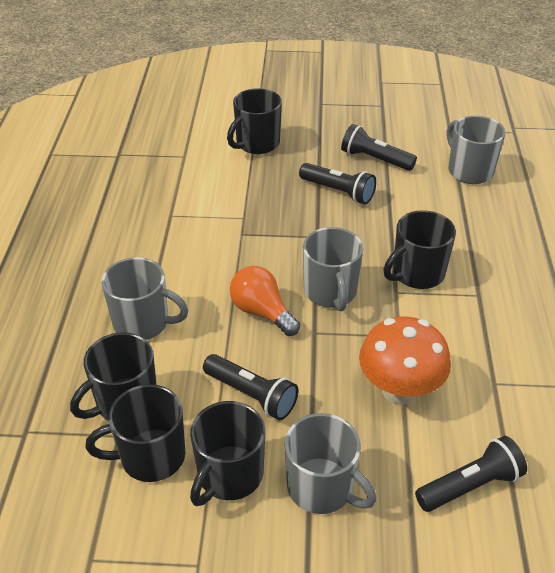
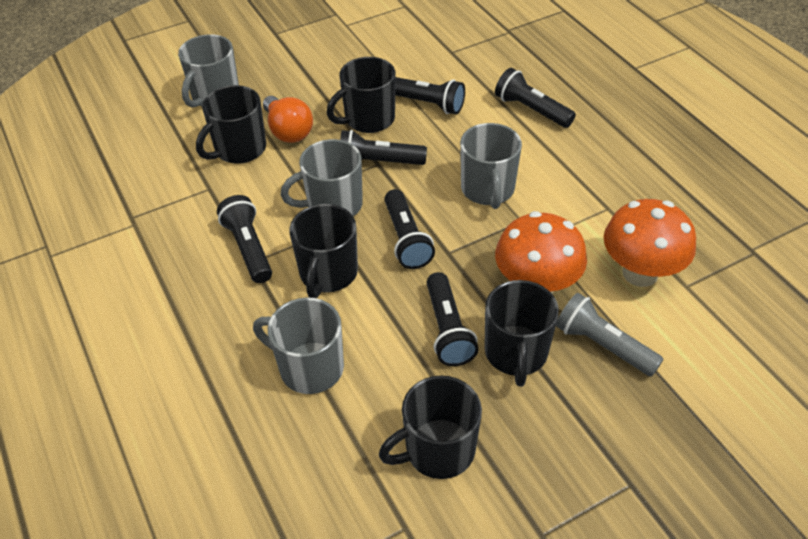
black flashlight: [203,354,298,420] [299,163,376,204] [341,124,417,171] [415,436,527,512] = 4 -> [217,195,272,283] [340,130,427,165] [384,189,435,269] [395,77,465,114] [426,272,478,366] [495,68,576,128] = 6
grey flashlight: none = 0 -> [556,293,663,377] = 1
orange mushroom: [359,316,451,405] = 1 -> [495,211,587,294] [604,199,696,287] = 2

